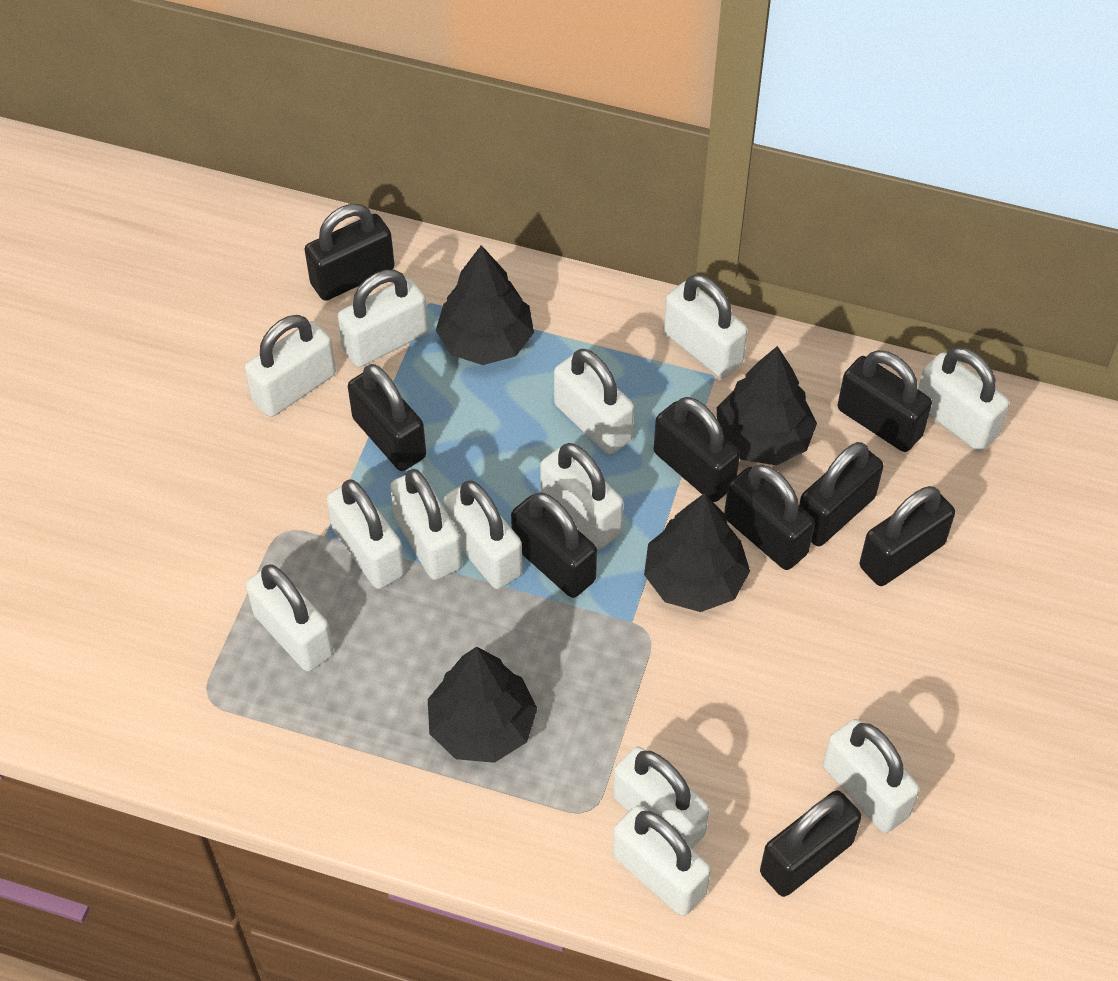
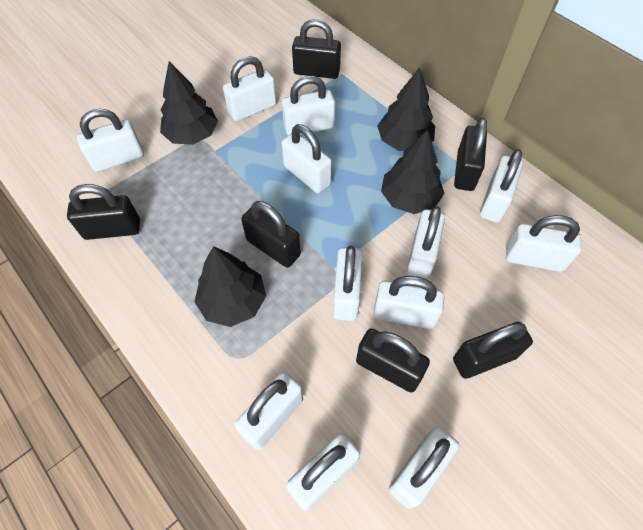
black padlock: [304,204,395,301] [348,364,426,471] [511,493,597,598] [654,397,740,502] [724,465,815,570] [760,790,861,897] [799,442,883,546] [838,350,932,452] [860,486,955,586] = 9 -> [67,184,140,240] [241,201,301,268] [292,19,341,79] [356,328,430,392] [453,322,533,379] [454,118,487,191] = 6
white padlock: [245,315,336,417] [246,564,334,672] [327,480,405,589] [338,270,428,367] [390,469,462,580] [443,480,523,589] [540,443,623,549] [554,349,634,454] [612,805,711,916] [613,746,709,849] [664,274,747,378] [823,719,920,833] [918,347,1009,452] = 13 -> [77,109,144,172] [223,56,276,121] [235,372,303,450] [282,76,335,136] [282,124,332,193] [286,433,360,511] [333,246,363,321] [373,276,444,329] [389,427,459,509] [406,206,445,280] [480,149,523,223] [506,215,582,272] = 12

